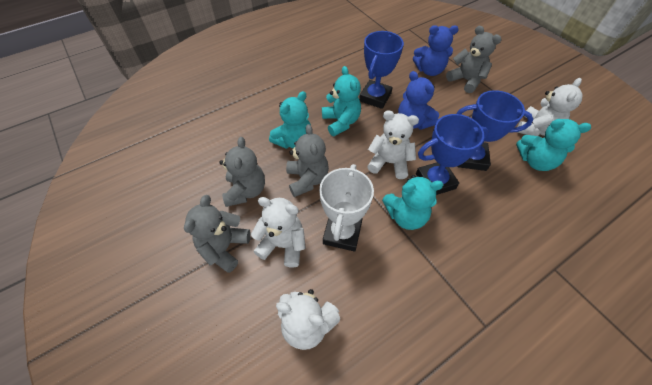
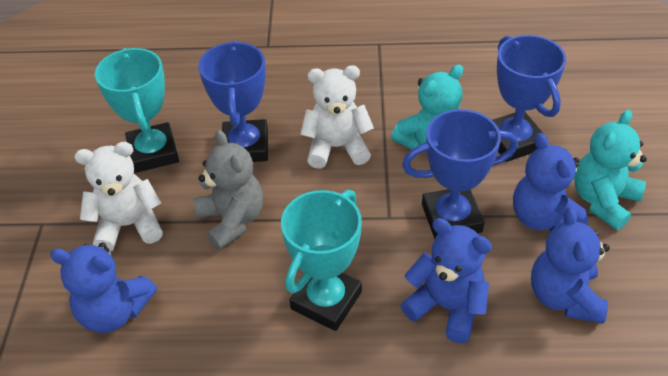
blue teddy bear: [398,71,439,130] [413,25,459,76] = 2 -> [50,242,157,333] [401,218,492,343] [513,133,588,232] [531,207,610,324] = 4
grey teddy bear: [184,195,251,273] [219,137,265,207] [286,124,329,197] [446,26,501,93] = 4 -> [193,130,263,250] = 1
turquoise teddy bear: [269,91,311,149] [322,66,361,136] [382,175,443,230] [516,119,591,171] = 4 -> [391,64,463,151] [575,110,647,230] = 2
turquoise trophy: none = 0 -> [95,48,179,173] [281,190,362,331] = 2
white teddy bear: [251,197,306,267] [276,289,340,350] [367,110,419,179] [517,78,583,136] = 4 -> [75,142,163,252] [300,66,374,169] = 2
white trophy: [319,164,374,252] = 1 -> none = 0

